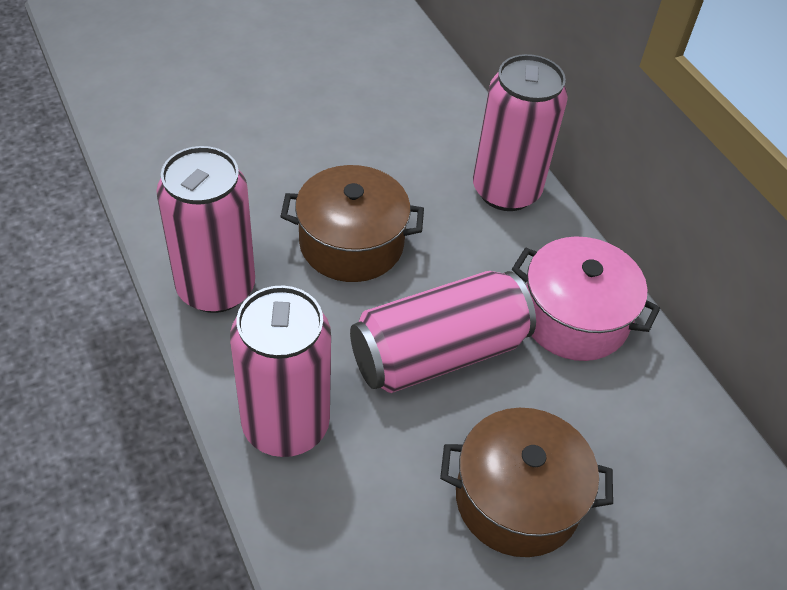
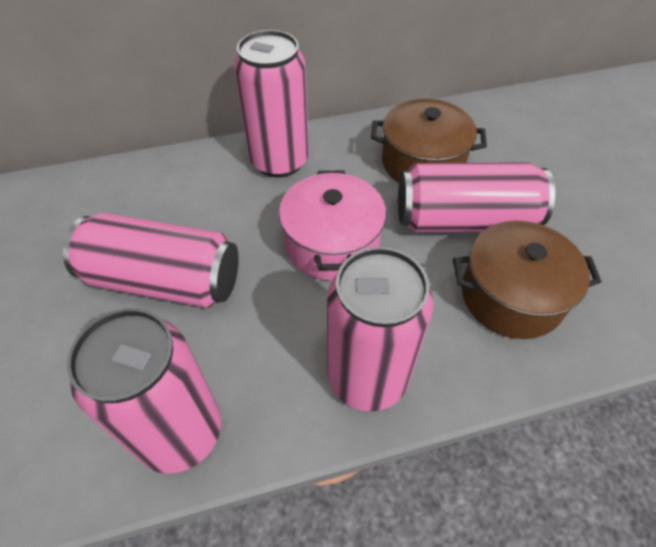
pink can: [156,146,255,313] [230,286,331,457] [350,271,536,393] [473,54,568,211] = 4 -> [63,213,239,308] [67,308,221,474] [234,30,309,177] [327,247,433,412] [398,162,555,232] = 5

